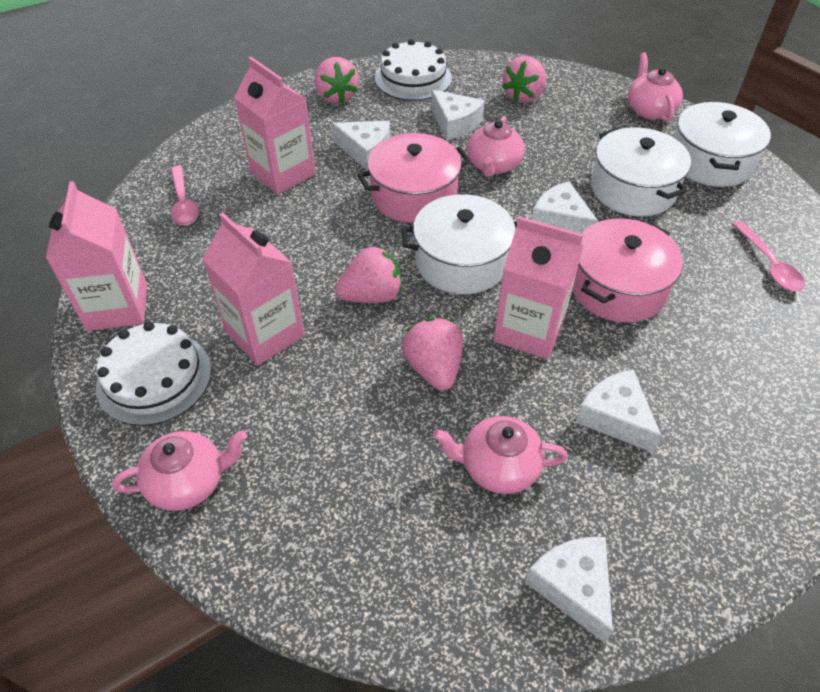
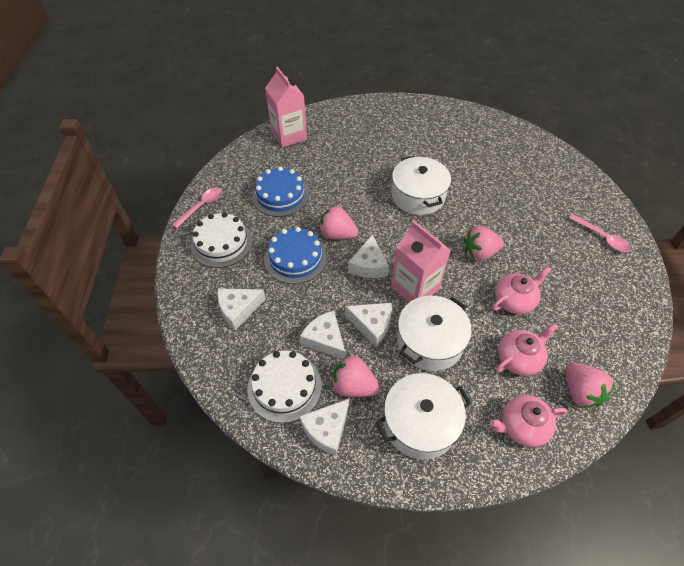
blue cake: none = 0 -> [252,167,309,217] [264,227,327,284] = 2
pink carton: [46,181,147,331] [203,213,305,365] [234,57,315,194] [493,216,584,359] = 4 -> [265,66,307,148] [391,220,451,302] = 2
pink pot: [357,133,470,223] [572,218,683,323] = 2 -> none = 0
pink teapot: [112,431,247,511] [433,416,568,494] [467,116,525,177] [628,53,683,122] = 4 -> [490,395,567,447] [492,266,551,314] [496,322,558,376] = 3

